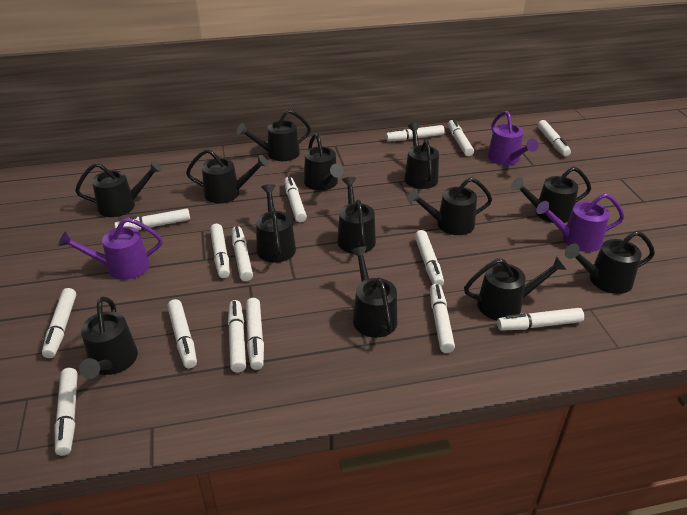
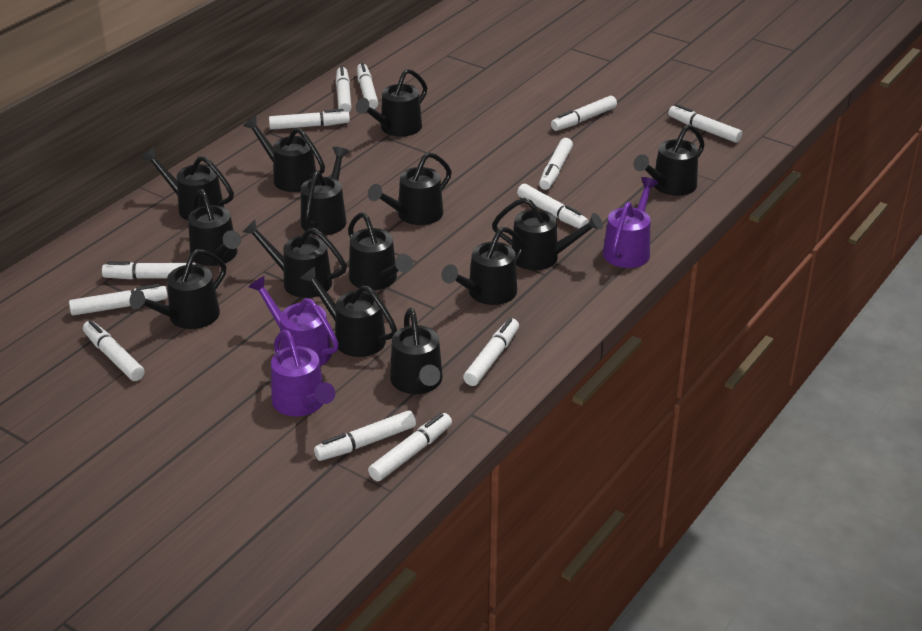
black watering can: [75,161,162,217] [79,297,138,379] [186,149,269,203] [236,110,311,161] [256,184,296,263] [304,134,344,191] [337,177,376,253] [351,246,397,338] [404,123,439,189] [407,177,492,235] [464,256,567,320] [511,166,591,223] [565,231,655,294] = 13 -> [130,249,226,329] [141,147,234,221] [188,189,241,266] [243,116,325,192] [243,219,347,298] [300,267,397,357] [301,147,349,235] [348,212,413,290] [356,69,427,137] [368,152,452,225] [390,308,443,394] [441,227,524,305] [492,198,603,270] [633,125,705,196] = 14
white marker: [42,288,76,358] [55,368,78,456] [114,209,190,230] [167,299,197,368] [210,224,230,278] [228,300,246,372] [232,226,253,281] [246,298,264,370] [284,176,307,222] [386,125,445,141] [415,230,444,286] [430,284,455,353] [448,119,474,156] [497,308,584,331] [538,120,571,157] = 15 -> [69,284,168,316] [83,320,144,381] [102,261,196,280] [269,109,350,130] [314,411,416,461] [336,66,352,112] [357,62,378,109] [368,413,452,481] [463,318,519,386] [517,184,589,229] [539,138,573,190] [551,96,617,131] [668,104,742,143] = 13

